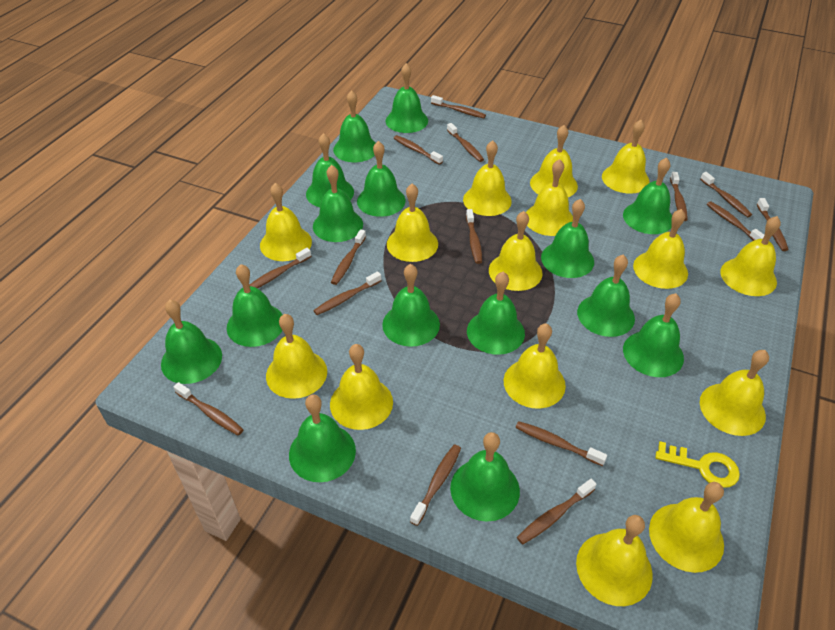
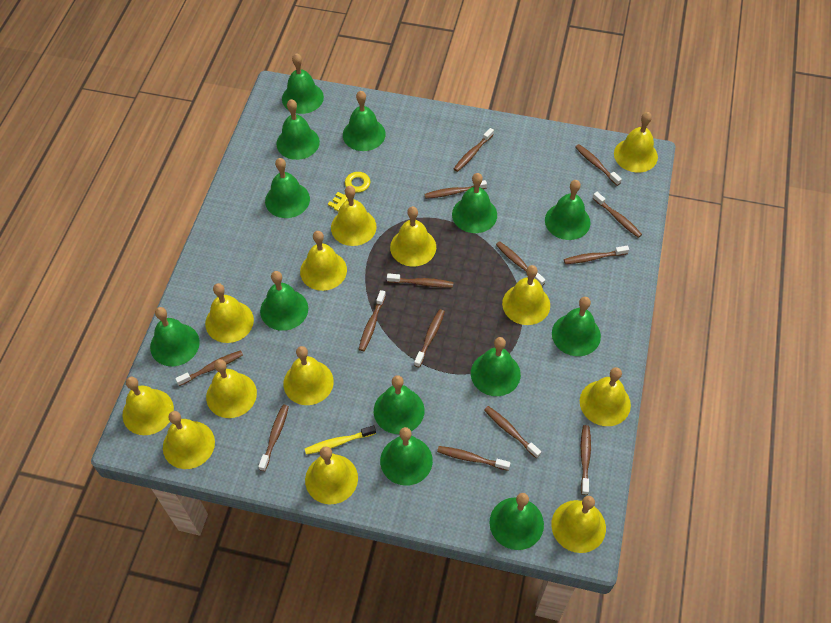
brown toothbrush: [173,382,243,436] [249,248,312,288] [313,271,382,315] [331,229,366,285] [394,135,443,165] [410,444,461,526] [431,95,486,118] [447,123,484,162] [466,209,482,264] [515,421,607,466] [517,479,596,544] [670,172,688,221] [700,172,752,217] [707,201,764,241] [757,198,789,251] = 15 -> [175,350,243,386] [258,404,289,471] [359,290,386,351] [387,273,453,288] [414,309,445,367] [425,180,487,199] [437,446,510,471] [454,128,494,172] [484,406,541,458] [496,241,545,286] [564,246,629,264] [575,144,622,186] [581,425,591,495] [592,192,642,238] = 14
green bell: [161,300,222,384] [227,264,283,347] [289,394,356,482] [306,133,354,207] [313,165,363,242] [333,90,376,162] [357,141,405,217] [382,264,440,347] [386,63,428,133] [450,432,520,522] [467,272,525,355] [541,199,594,278] [577,255,635,337] [623,158,672,234] [623,293,684,377] = 15 -> [150,307,200,366] [260,271,308,331] [265,158,310,218] [276,99,320,160] [282,53,324,114] [343,91,386,151] [374,375,425,434] [380,427,433,486] [452,173,497,233] [471,337,521,396] [489,493,544,550] [545,180,590,240] [552,297,601,356] = 13
yellow bell: [260,183,312,261] [266,314,327,399] [330,344,393,430] [387,184,438,262] [463,140,512,216] [489,211,542,291] [504,323,566,409] [526,159,573,236] [530,125,578,197] [576,515,653,606] [602,120,650,194] [633,209,688,289] [649,482,724,573] [700,350,769,436] [720,216,781,296] = 15 -> [122,377,174,435] [163,411,215,469] [205,283,254,343] [206,359,257,418] [284,346,334,405] [300,231,347,291] [305,446,358,504] [331,186,377,246] [390,206,436,267] [502,265,550,325] [551,496,606,553] [580,367,631,426] [614,112,658,172] = 13
yellow toothbrush: none = 0 -> [305,425,376,455] = 1

